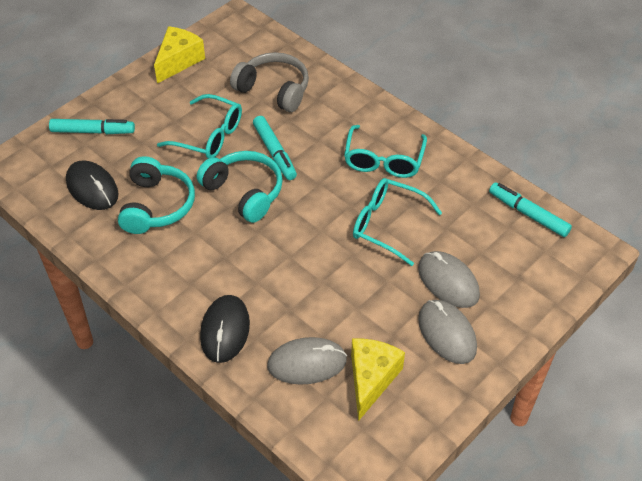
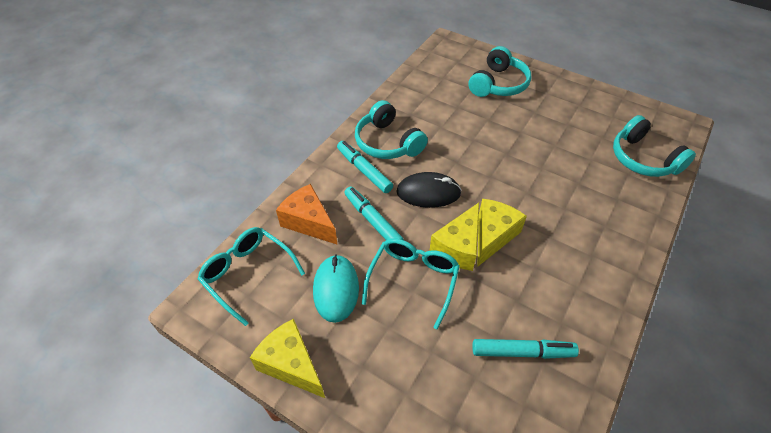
black mouse: [66,160,119,210] [200,295,250,363] = 2 -> [396,172,462,208] = 1
grey headphones: [230,52,309,112] = 1 -> none = 0
grey mouse: [267,337,347,385] [418,251,480,308] [418,300,477,364] = 3 -> none = 0
orange cheese: none = 0 -> [276,184,338,245] = 1
turquoise glasses: [157,94,242,159] [344,125,427,178] [353,178,442,266] = 3 -> [198,227,305,326] [362,238,460,330] = 2
turquoise headphones: [118,156,195,234] [197,151,283,223] = 2 -> [355,100,428,159] [469,46,531,97] [613,115,696,177] = 3
turquoise mouse: none = 0 -> [313,254,359,323] = 1
yellow cheese: [154,26,205,84] [351,339,405,421] = 2 -> [250,319,325,398] [430,203,479,271] [478,199,527,266] = 3

